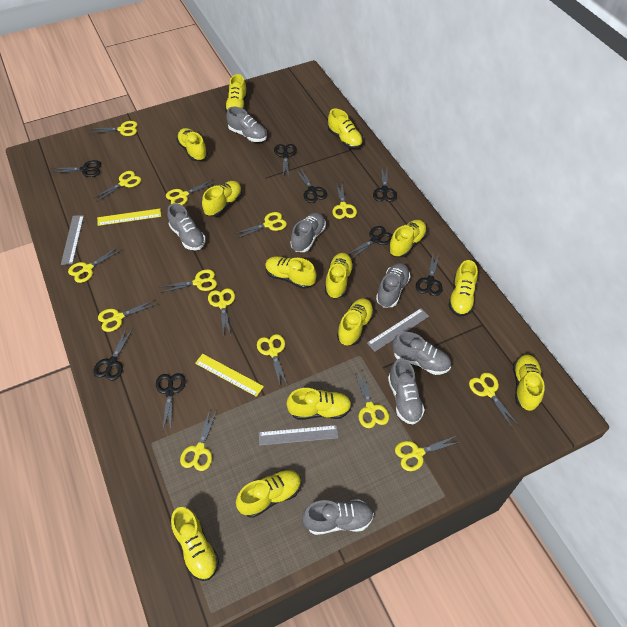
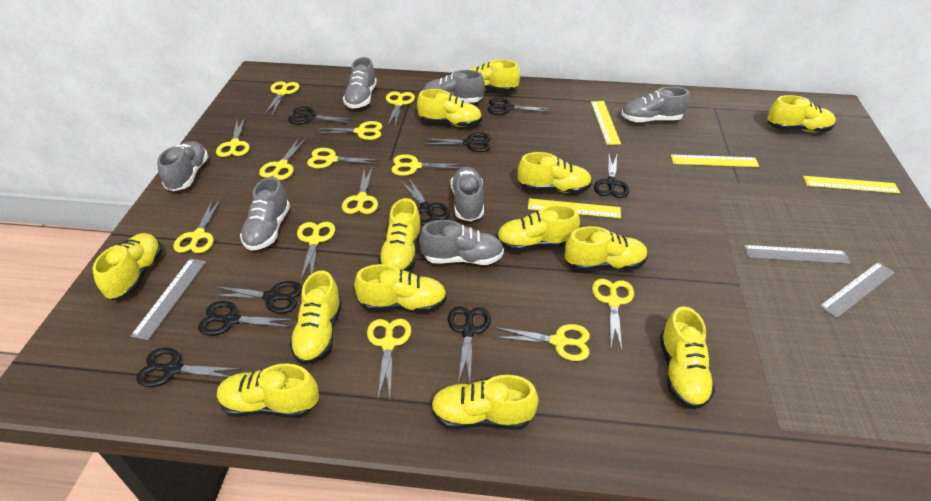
black scissors: [51,160,101,177] [93,327,133,381] [156,373,186,431] [274,144,297,177] [295,168,327,203] [348,226,393,259] [373,169,397,202] [416,254,443,296] = 8 -> [136,348,241,387] [198,301,295,336] [211,281,302,313] [288,107,354,124] [401,177,450,225] [423,132,491,152] [448,306,491,384] [487,98,552,115] [594,155,629,198] = 9
yellow ruler: [97,209,161,226] [195,354,264,397] = 2 -> [528,198,621,218] [591,101,621,145] [671,155,759,167] [803,176,900,194] = 4
yellow scissors: [68,246,121,283] [92,121,138,136] [93,171,141,202] [98,299,157,332] [160,269,217,293] [166,180,216,205] [180,409,217,471] [208,288,235,336] [234,212,287,239] [257,334,288,387] [332,183,357,219] [354,369,389,428] [395,435,460,471] [469,372,519,429] = 14 -> [173,199,221,253] [216,117,250,157] [259,138,306,180] [265,81,299,115] [297,222,335,279] [307,148,380,168] [314,121,382,140] [342,166,378,214] [367,319,411,399] [386,91,415,127] [391,154,464,176] [493,324,590,361] [592,279,634,350] = 13

